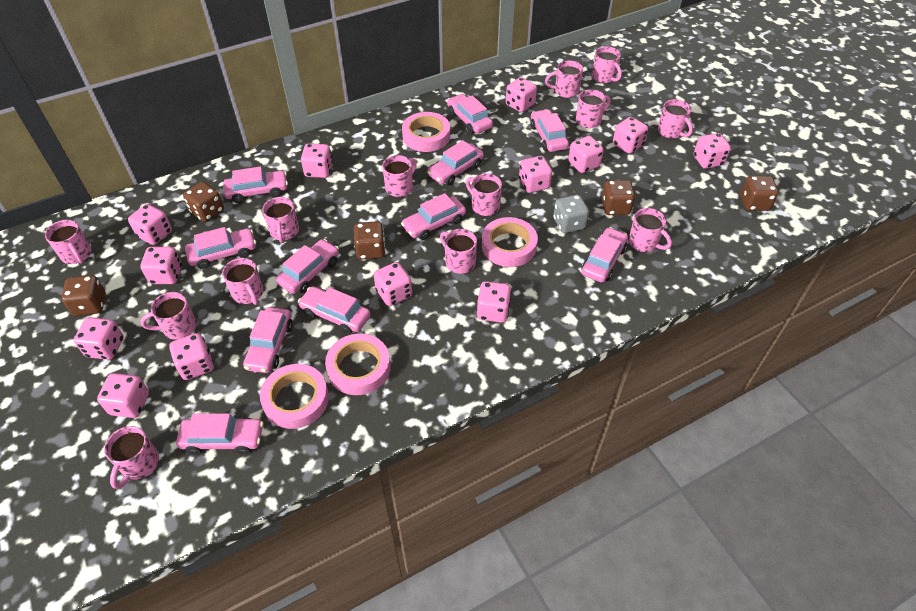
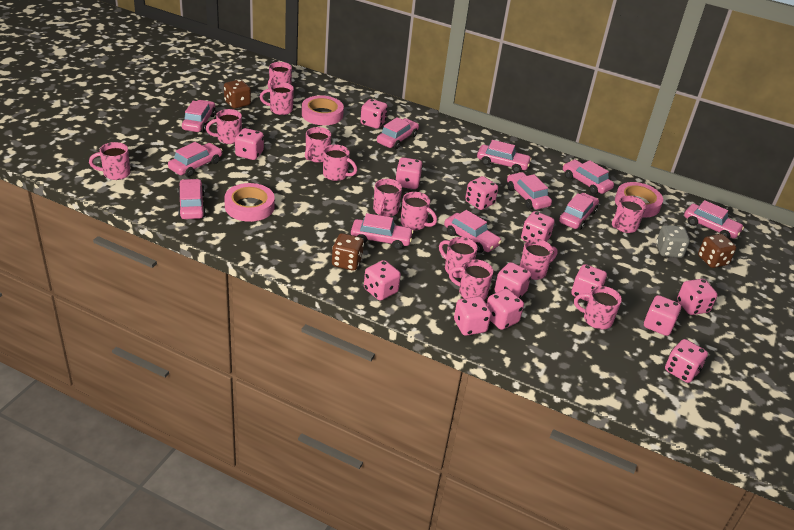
brown dice: [61,275,106,316] [183,181,224,222] [354,221,386,260] [602,180,635,215] [740,176,778,211] = 5 -> [224,79,251,109] [332,233,364,271] [698,234,736,268] = 3
pink tape: [260,364,329,429] [325,334,391,395] [402,112,450,152] [482,217,538,267] = 4 -> [224,183,275,222] [302,95,344,125] [615,182,663,217] = 3

